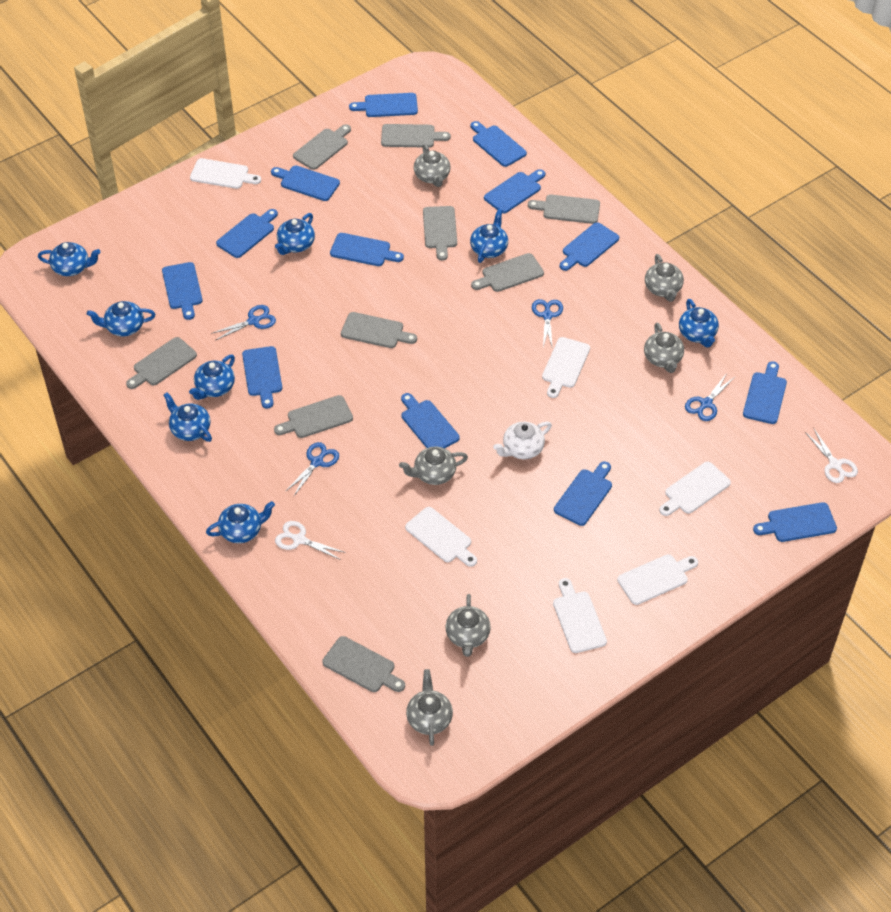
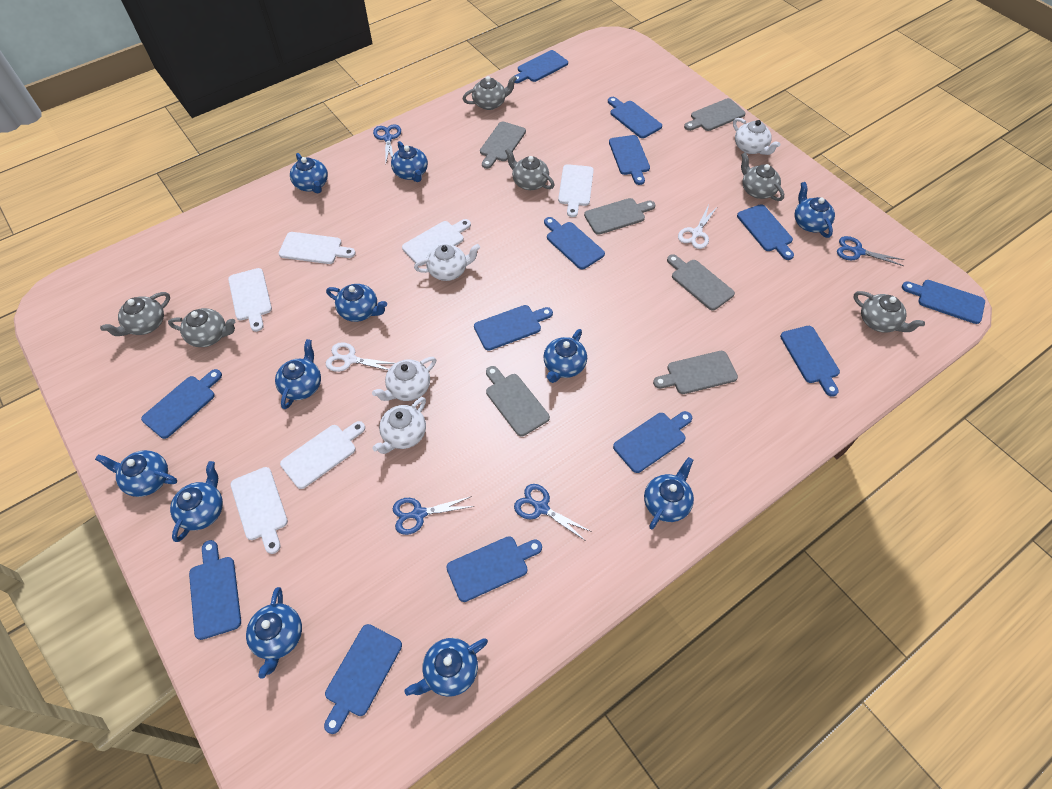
blue teapot: [38,242,100,276] [87,301,155,336] [163,392,212,442] [189,355,235,400] [206,501,275,543] [275,213,315,255] [470,209,508,263] [679,299,719,348] = 8 -> [95,450,177,497] [170,461,223,542] [246,587,302,679] [275,339,321,409] [290,153,328,194] [326,284,387,322] [391,141,428,182] [405,638,488,697] [543,329,587,383] [644,457,694,530] [794,182,835,238] = 11
grey cutting board: [126,337,197,389] [274,395,353,438] [293,124,351,170] [322,636,405,692] [341,312,417,348] [381,124,451,148] [423,206,457,261] [471,253,544,292] [528,195,600,224] = 9 -> [480,121,526,169] [486,366,550,436] [584,198,655,235] [653,351,738,394] [667,254,735,310] [684,98,746,131] = 6
white teapot: [493,422,552,459] = 1 -> [372,357,436,401] [372,397,426,454] [414,244,480,281] [733,118,781,155] = 4

